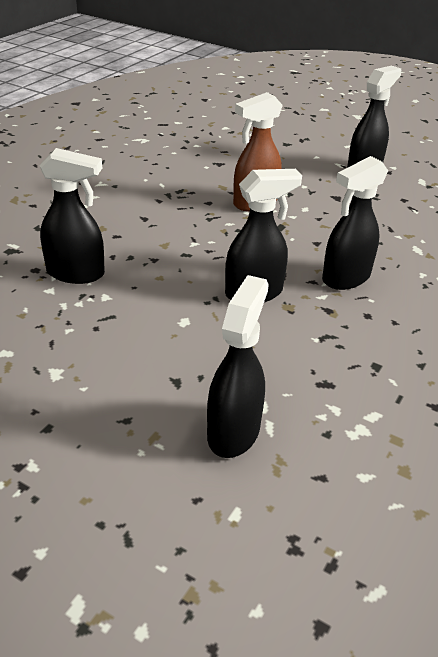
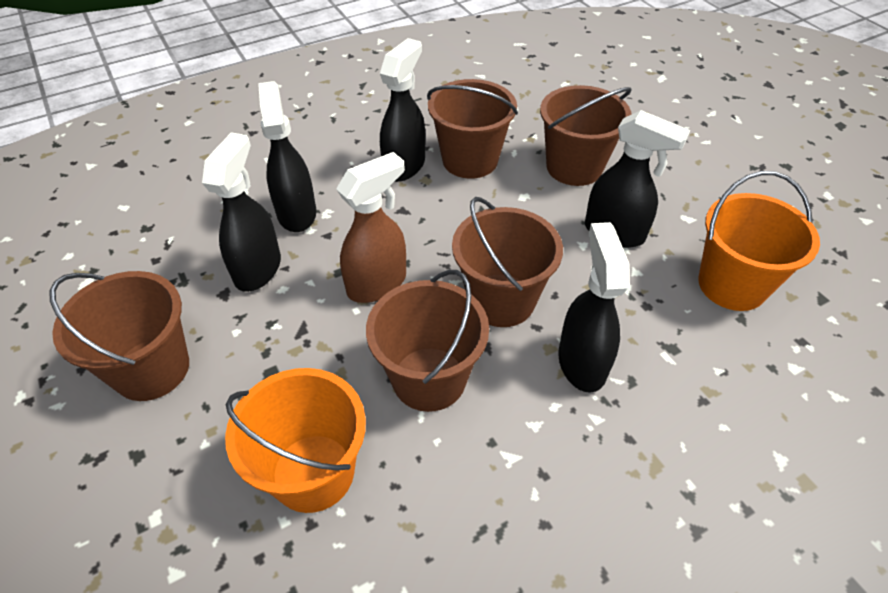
brown bucket: none = 0 -> [49,271,189,401] [366,270,489,412] [427,79,518,179] [452,197,563,327] [540,85,632,186] = 5
orange bucket: none = 0 -> [225,368,366,513] [698,171,820,311] = 2

